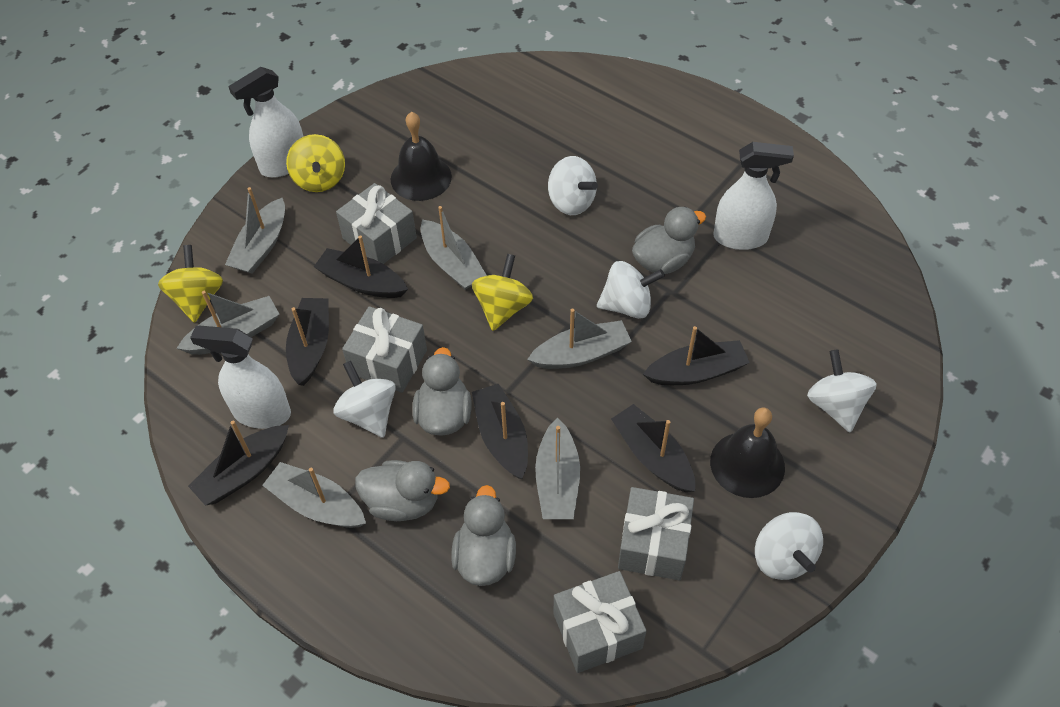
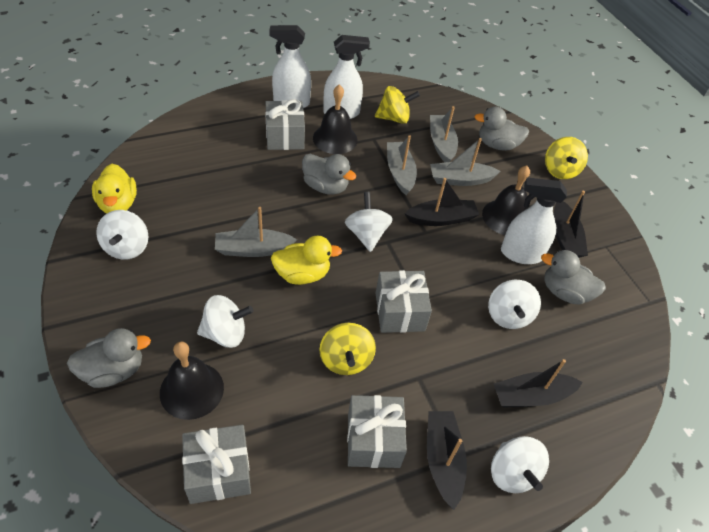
black bell: [391,112,452,201] [710,408,785,498] = 2 -> [160,341,224,420] [313,84,358,154] [482,165,530,235] = 3
black boat: [188,421,289,505] [286,298,329,386] [314,235,408,298] [472,384,528,479] [611,404,695,492] [643,326,750,385] = 6 -> [404,178,479,226] [427,411,467,510] [494,359,583,408] [553,191,588,258] = 4
grey boat: [177,291,279,355] [225,187,285,274] [262,462,366,528] [421,206,487,290] [527,309,632,369] [535,417,580,519] = 6 -> [215,207,297,257] [387,135,417,195] [430,106,458,162] [430,138,501,186] = 4
yellow duck: none = 0 -> [92,164,137,213] [271,236,342,285] = 2

